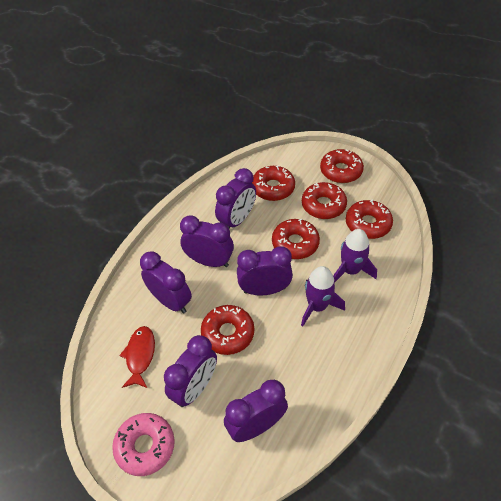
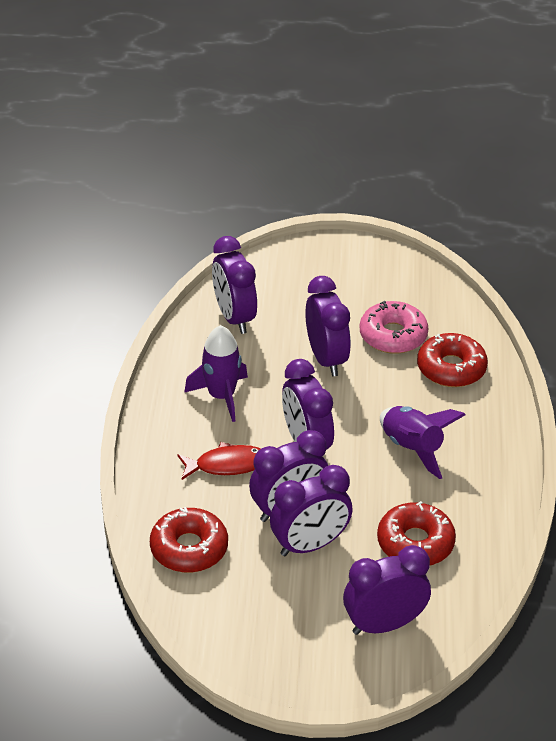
red donut: [201,305,254,355] [251,165,295,201] [272,218,320,259] [302,182,347,219] [320,149,364,183] [346,199,393,239] = 6 -> [150,507,228,573] [377,501,456,566] [417,333,488,387] = 3

